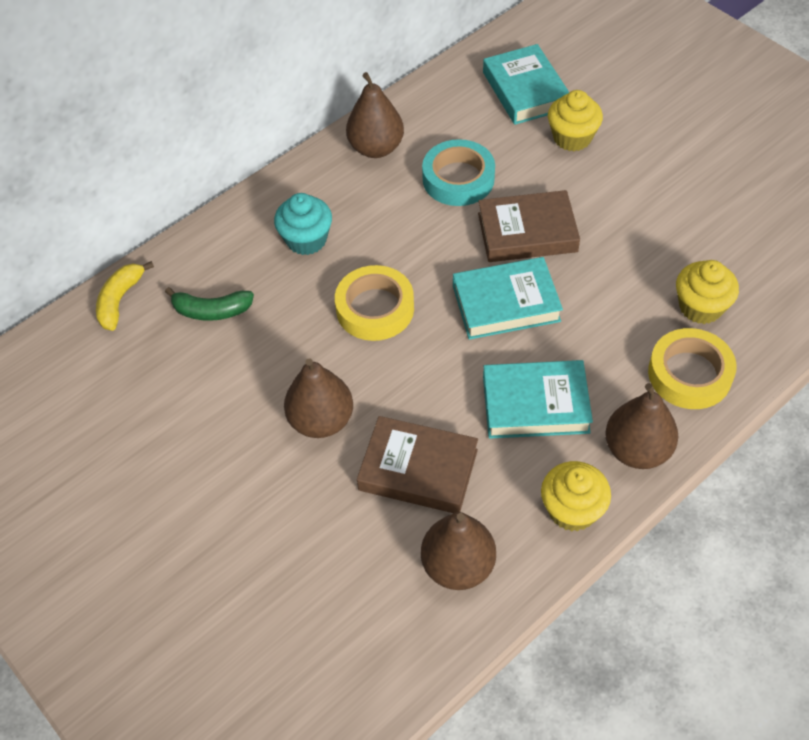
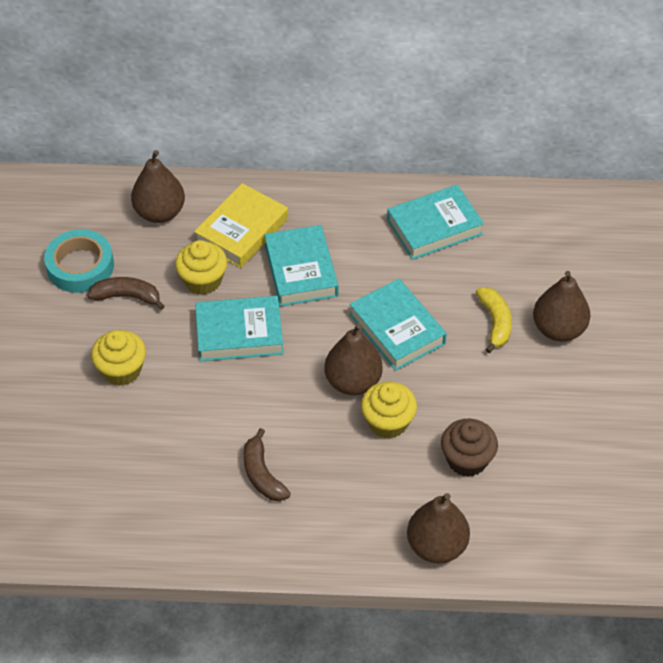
brown banana: none = 0 -> [87,277,165,310] [243,428,291,501] = 2
brown book: [357,416,478,513] [478,190,580,262] = 2 -> none = 0
brown cupcake: none = 0 -> [441,419,498,477] = 1
green banana: [165,287,254,321] = 1 -> none = 0
turquoise book: [453,257,563,340] [483,44,569,125] [483,360,593,439] = 3 -> [195,296,284,362] [264,225,338,306] [349,279,447,371] [387,185,484,260] = 4
turquoise cupcake: [274,193,332,255] = 1 -> none = 0
yellow book: none = 0 -> [194,183,288,268] = 1
yellow tape: [335,265,414,341] [648,328,737,409] = 2 -> none = 0

